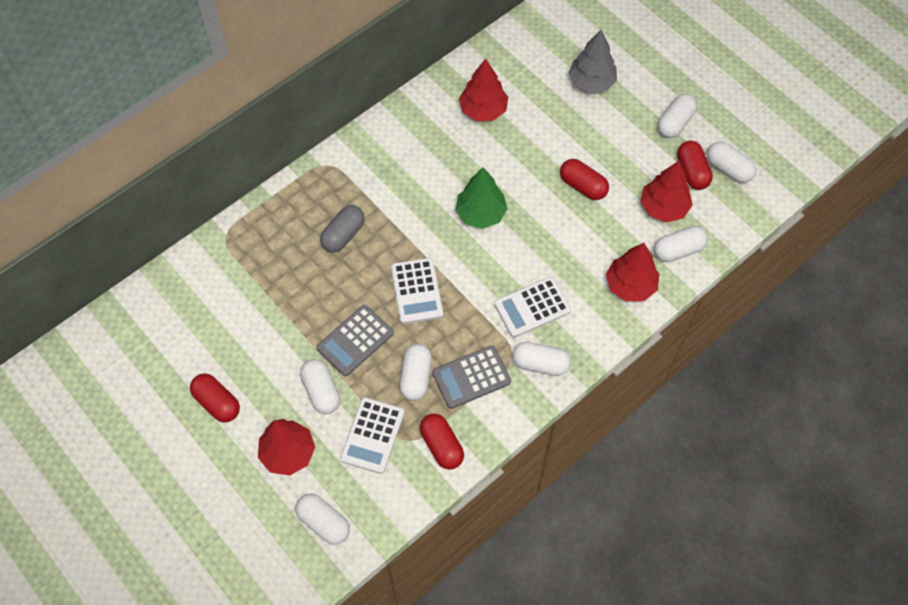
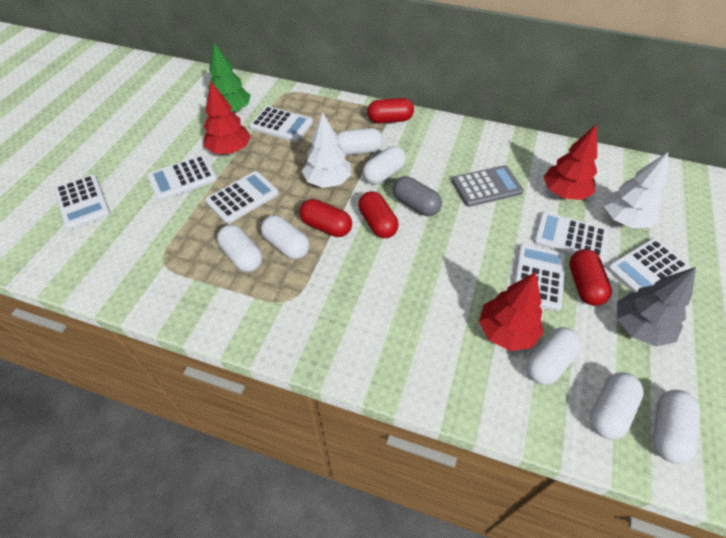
grey calculator: [316,305,394,376] [432,345,511,409] = 2 -> [452,165,524,207] = 1
red tree: [258,419,315,476] [459,58,508,121] [606,243,659,301] [640,161,693,222] = 4 -> [204,81,251,154] [479,272,544,351] [543,124,597,200] = 3
white calculator: [340,397,405,474] [391,258,443,324] [494,277,571,338] = 3 -> [54,174,110,230] [147,155,217,201] [205,171,279,224] [249,106,313,142] [513,244,566,311] [533,212,609,262] [607,238,690,293] = 7
white tree: none = 0 -> [302,112,351,188] [604,152,668,228] = 2

